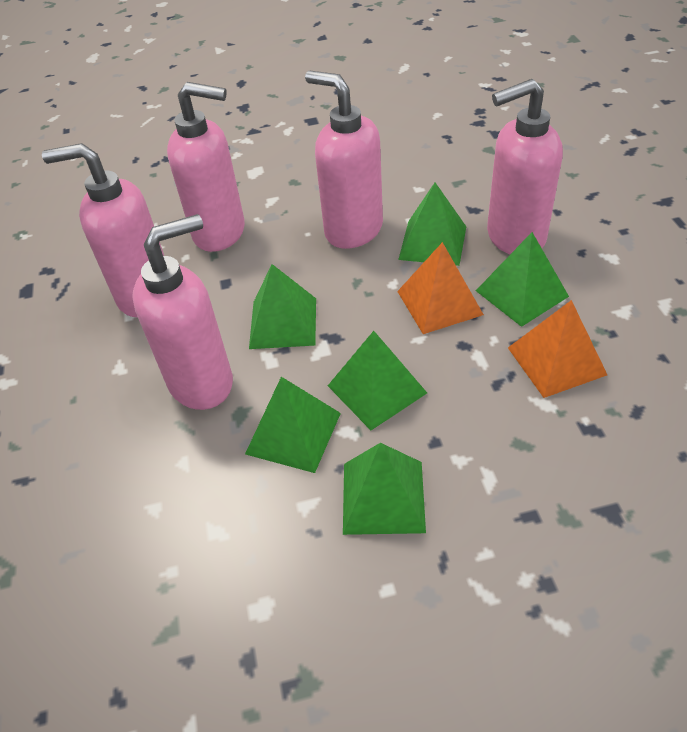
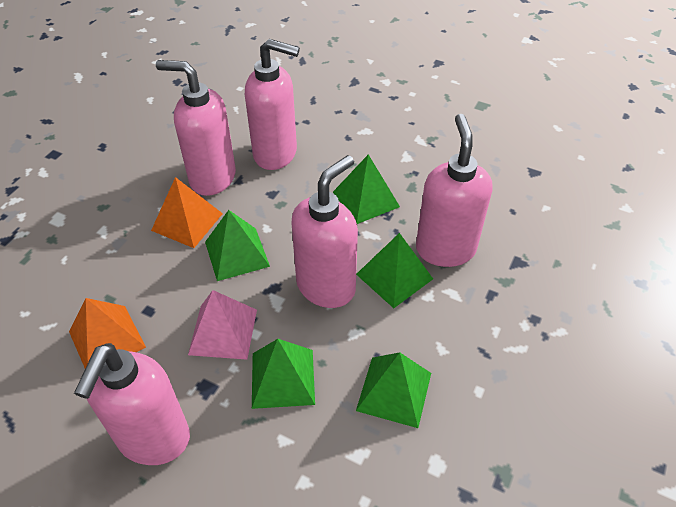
green pyramid: [245,377,341,473] [249,264,316,349] [328,331,427,430] [343,443,426,535] [398,183,466,266] [476,232,569,327] = 6 -> [205,210,270,281] [252,339,315,409] [333,154,400,224] [356,233,433,308] [356,352,431,428] = 5
pink pyramid: none = 0 -> [188,290,257,360] = 1

